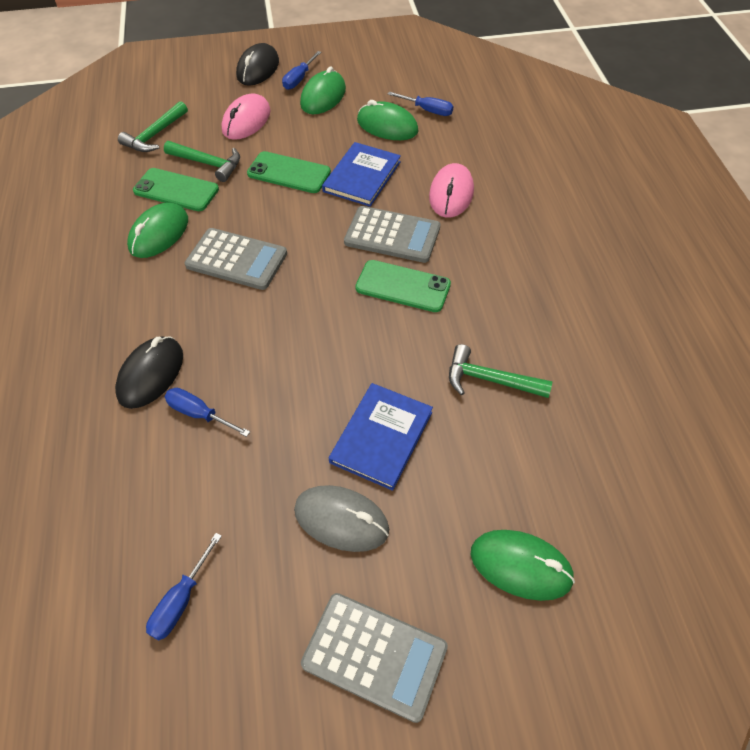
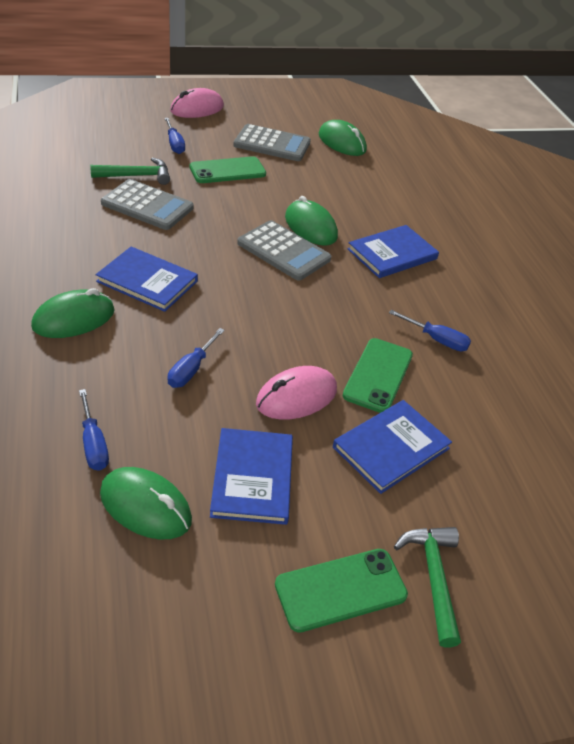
black mouse: [115,336,183,409] [236,43,279,86] = 2 -> none = 0
blue book: [322,142,401,207] [329,383,433,491] = 2 -> [96,247,198,312] [210,428,293,525] [333,400,452,494] [348,225,439,278] = 4
green hammer: [118,101,188,152] [164,141,240,182] [449,344,552,398] = 3 -> [90,157,170,185] [394,527,461,647] = 2
grey mouse: [294,485,389,552] = 1 -> none = 0

